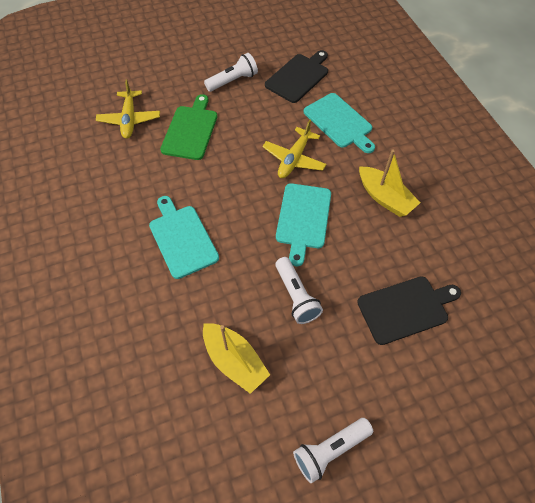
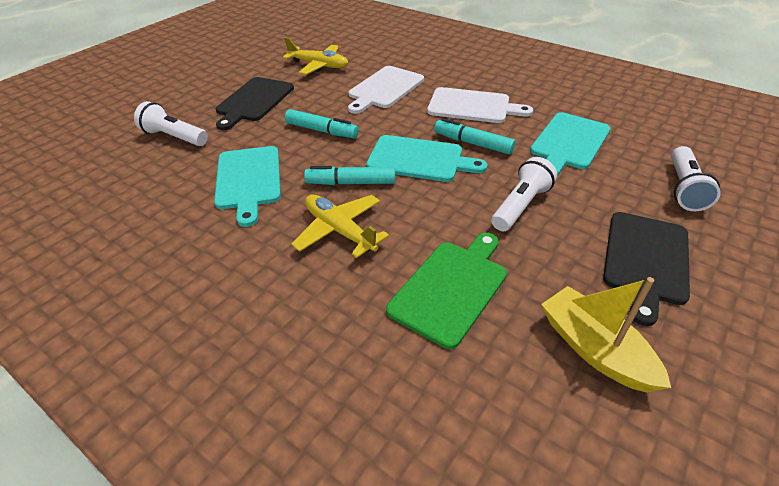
turquoise marker: none = 0 -> [285,109,359,138] [304,166,395,185] [434,118,515,155] = 3
white cutting board: none = 0 -> [348,66,424,114] [427,87,533,123] = 2
yellow boat: [203,323,270,394] [359,150,420,217] = 2 -> [541,277,671,393] = 1

